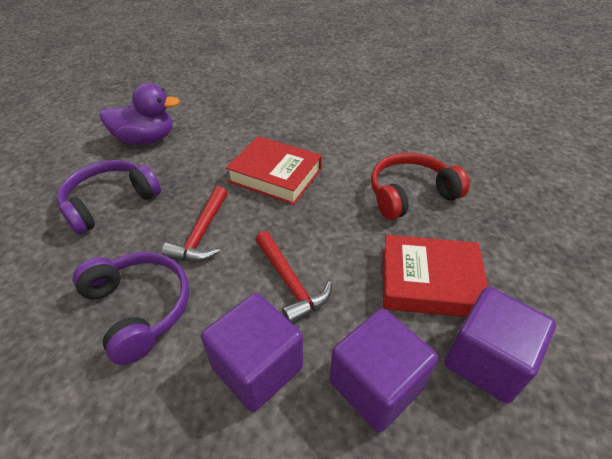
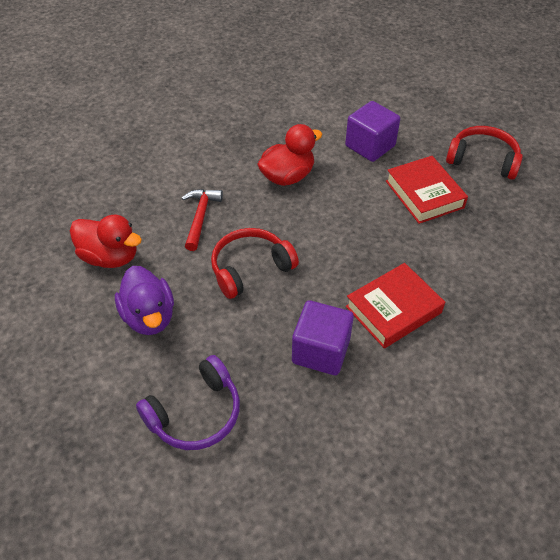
purple cube: [201,293,303,412] [329,309,438,432] [444,287,556,404] = 3 -> [292,300,354,375] [345,101,400,162] = 2
purple headphones: [57,160,161,235] [73,252,189,365] = 2 -> [136,355,240,450] = 1
red duck: none = 0 -> [70,215,142,268] [257,124,323,186] = 2
red hammer: [162,186,227,262] [255,231,332,324] = 2 -> [182,189,223,251] = 1
red headphones: [371,153,470,220] = 1 -> [211,228,299,299] [446,126,523,180] = 2

